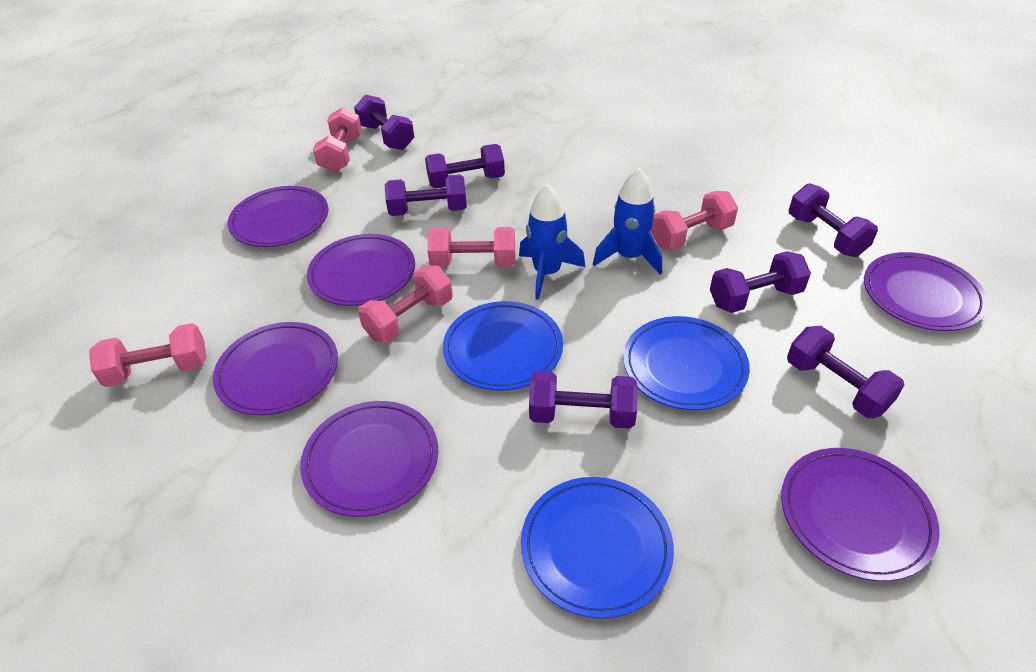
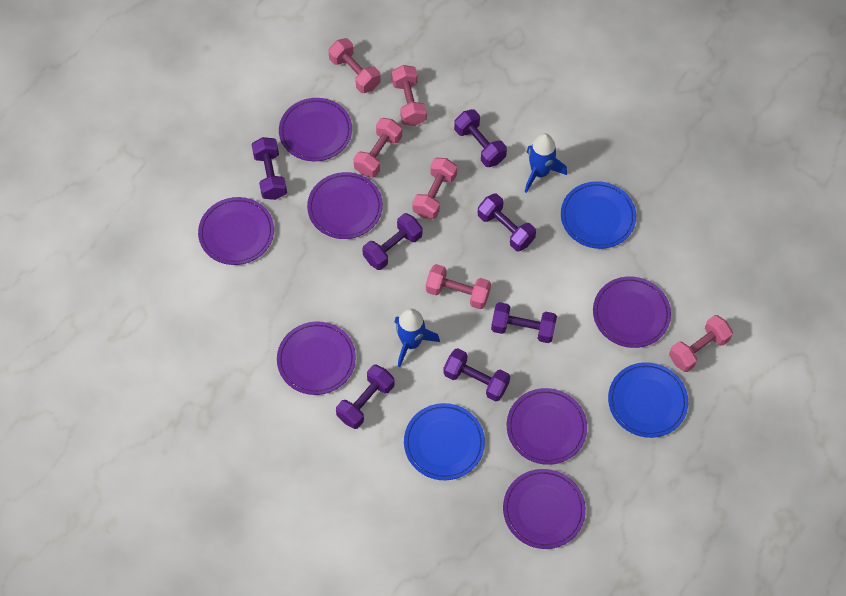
pink dumbbell: [89,323,207,387] [313,107,362,172] [358,265,453,343] [427,227,515,267] [651,191,738,250] = 5 -> [328,38,381,93] [353,118,402,177] [392,65,427,126] [412,158,457,219] [426,264,491,309] [669,315,733,372] = 6
purple plate: [213,322,338,415] [227,186,328,247] [300,401,439,517] [307,234,415,306] [781,448,940,581] [864,252,988,331] = 6 -> [198,197,274,265] [277,322,356,395] [279,98,352,161] [307,172,383,239] [503,469,586,549] [507,388,587,465] [593,276,671,348] = 7

